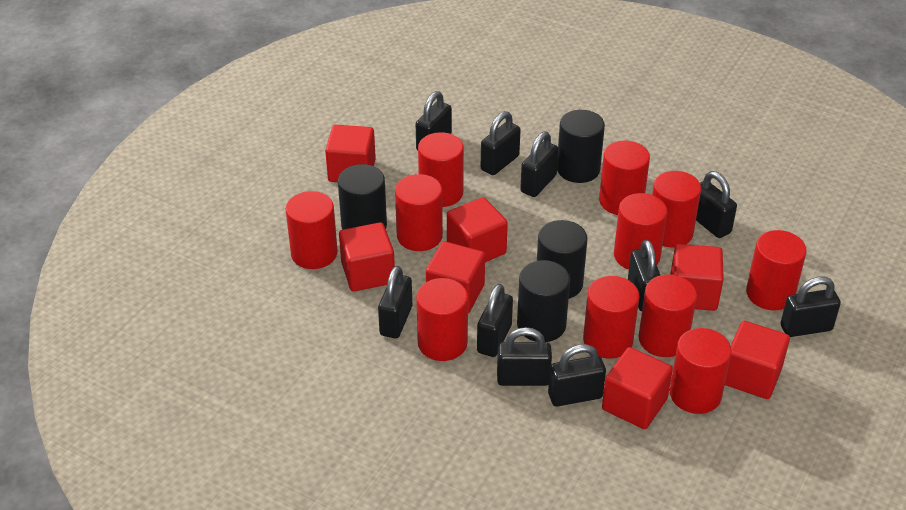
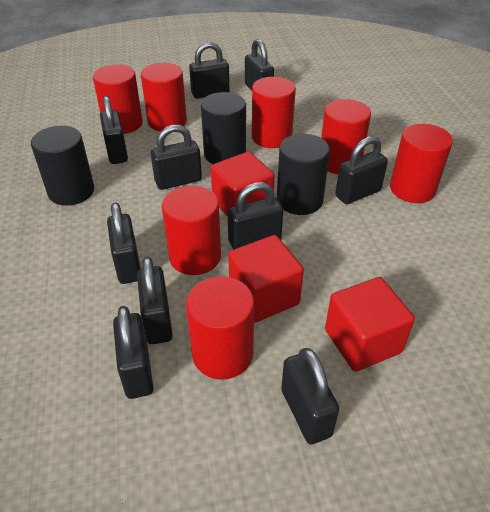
black cylinder: [338,164,387,230] [517,260,570,342] [537,220,588,299] [557,110,605,183] = 4 -> [31,126,94,206] [201,92,246,164] [277,134,330,215] = 3
red cube: [325,125,376,182] [339,222,395,292] [426,241,485,313] [447,197,508,262] [602,347,673,429] [670,244,724,311] [725,321,790,399] = 7 -> [211,152,274,217] [228,235,304,323] [325,277,415,372] = 3
red cylinder: [286,191,338,269] [395,174,443,251] [416,278,468,361] [418,132,464,207] [583,276,640,359] [599,140,650,215] [614,193,667,270] [638,275,697,357] [652,171,701,248] [669,328,732,414] [746,230,807,310] = 11 -> [93,65,143,134] [141,63,187,132] [162,186,221,275] [186,276,254,380] [252,77,296,148] [321,99,371,174] [390,124,453,203] = 7

